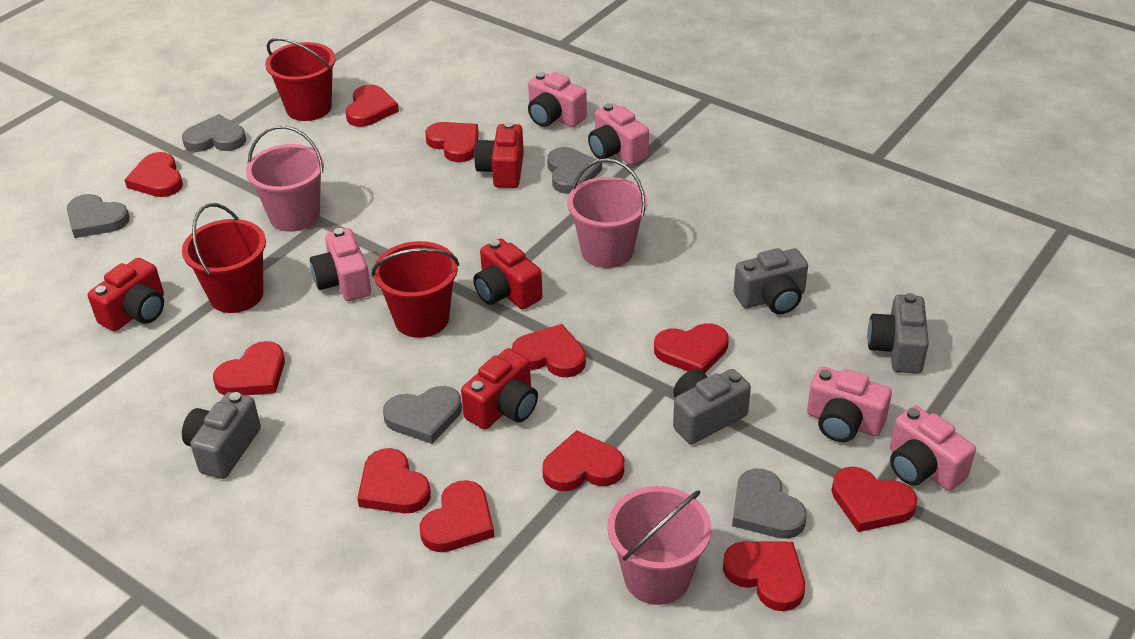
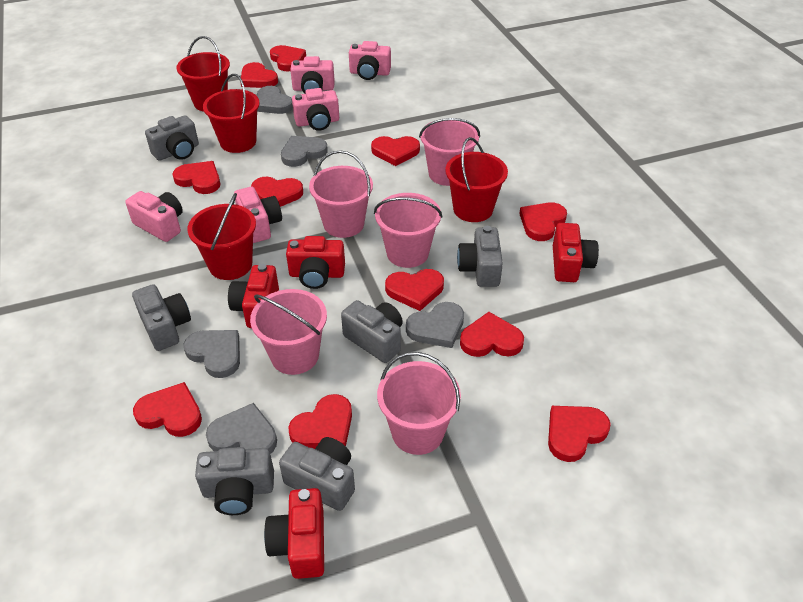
grey camera: [182,392,261,479] [673,369,751,444] [734,248,808,314] [867,293,929,374] = 4 -> [132,284,191,351] [145,115,199,161] [195,447,274,515] [279,437,355,511] [341,300,403,363] [457,226,503,287] = 6
pink bucket: [246,126,324,232] [567,158,647,268] [607,486,711,605] = 3 -> [250,289,327,375] [309,150,373,238] [374,193,442,268] [377,352,461,455] [419,118,480,186] = 5
red bucket: [182,203,266,313] [265,38,336,121] [372,241,459,338] = 3 -> [177,36,230,111] [187,193,256,280] [203,74,260,153] [445,137,508,222] = 4

